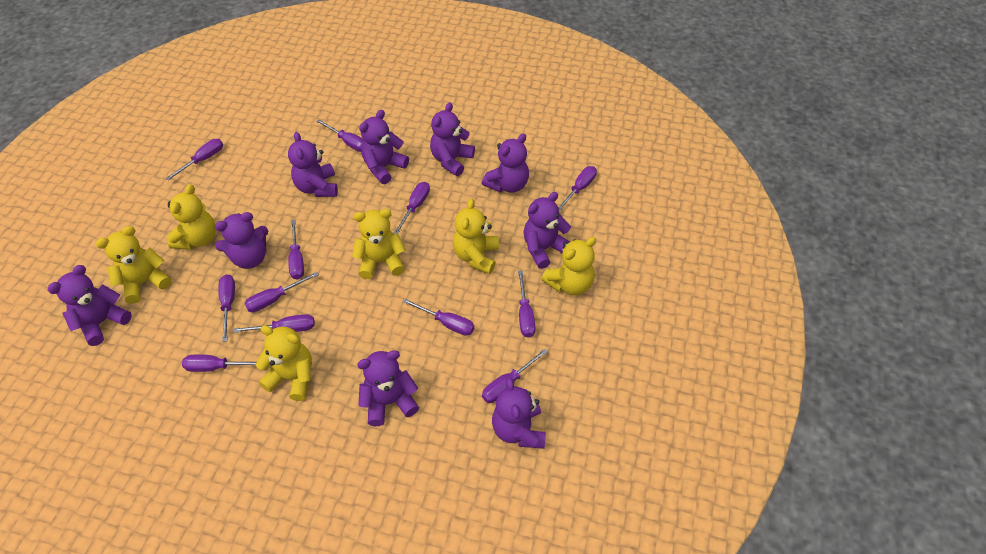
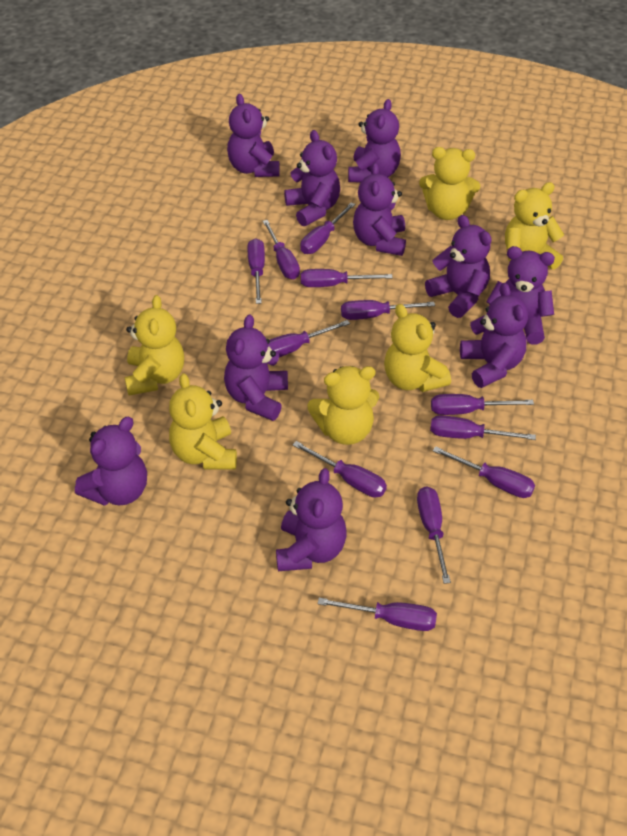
purple teddy bear: [47,265,132,346] [215,212,268,269] [288,132,338,197] [357,350,419,426] [359,110,409,184] [430,102,475,176] [482,133,529,193] [492,377,546,449] [523,192,571,269] = 9 -> [75,417,147,506] [224,315,288,421] [227,94,280,177] [276,468,346,571] [284,130,340,226] [348,99,401,182] [353,163,406,256] [425,215,492,318] [460,283,528,388] [486,246,555,344] = 10

